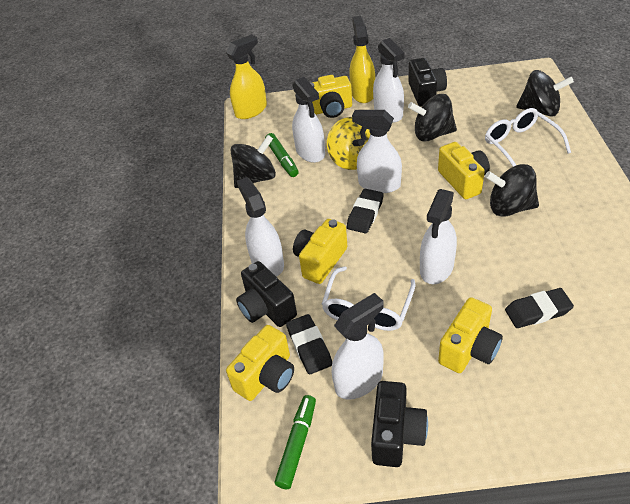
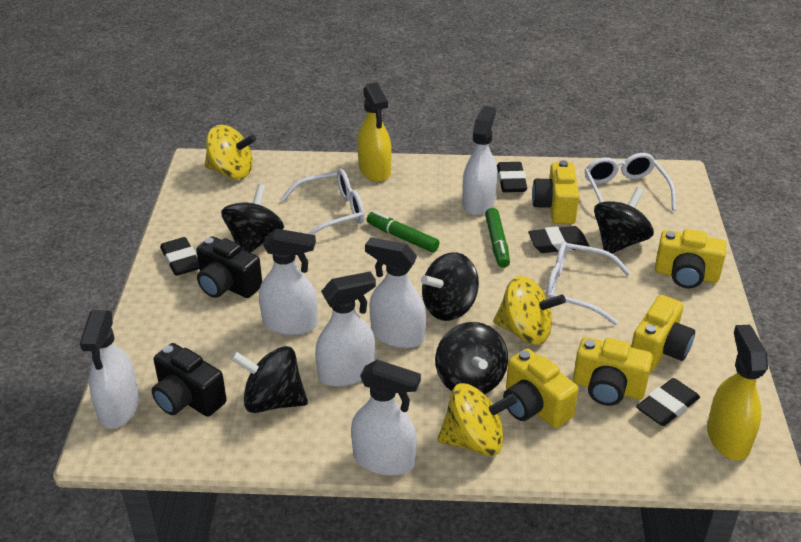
black camera: [236,261,297,327] [371,381,428,467] [408,58,447,107] = 3 -> [152,343,227,417] [196,236,262,298] = 2
black eraser: [286,314,332,374] [347,189,384,234] [505,288,574,328] = 3 -> [160,237,199,276] [497,162,527,192] [528,226,590,253] [636,378,700,426] = 4
black spinning top: [230,135,276,188] [408,94,457,141] [485,164,539,217] [516,70,574,117] = 4 -> [221,184,284,253] [231,346,308,413] [421,252,479,321] [435,322,508,394] [594,187,654,254] = 5
white glasses: [321,266,416,331] [485,108,571,167] = 2 -> [280,169,365,235] [546,241,631,325] [585,153,676,211] = 3
yellow spinning top: [327,117,370,170] = 1 -> [205,125,256,179] [437,383,518,456] [493,276,566,345] = 3

